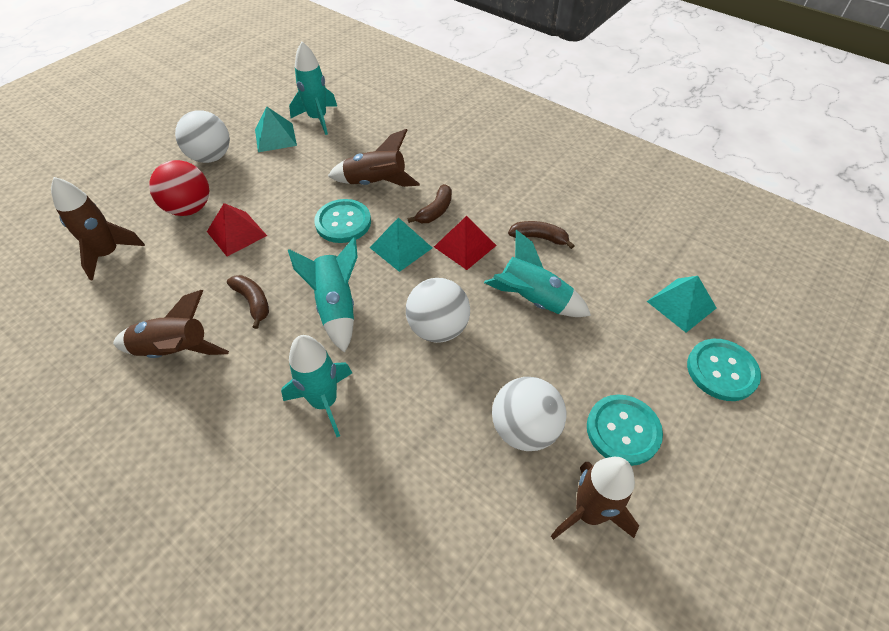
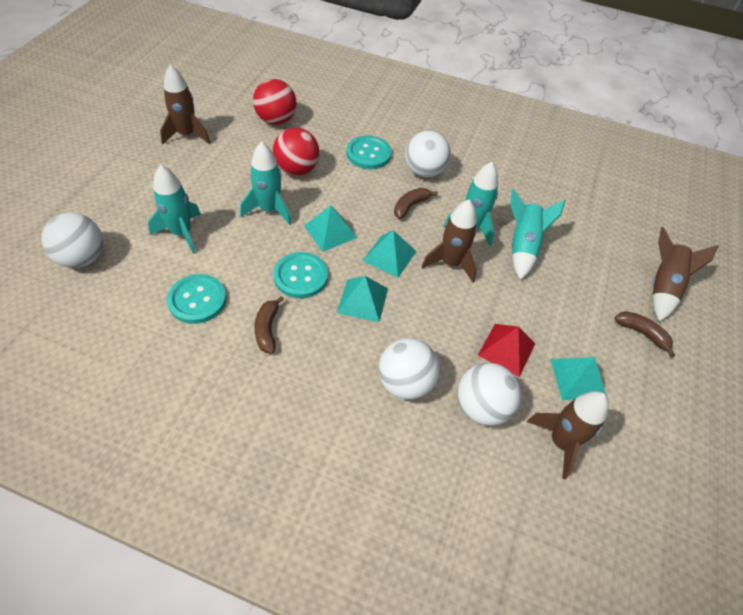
red ball: [149,160,209,216] = 1 -> [253,79,297,125] [273,128,319,176] = 2
red pyramid: [207,203,267,256] [434,216,497,270] = 2 -> [477,324,535,377] = 1
turquoise pyramid: [255,107,297,152] [370,217,432,272] [647,276,716,333] = 3 -> [304,205,357,252] [337,276,388,322] [362,230,417,278] [551,357,606,400] = 4
white ball: [175,110,230,163] [406,278,470,343] [492,377,566,451] = 3 -> [41,213,103,268] [379,338,440,400] [405,130,451,177] [457,363,521,426] = 4

